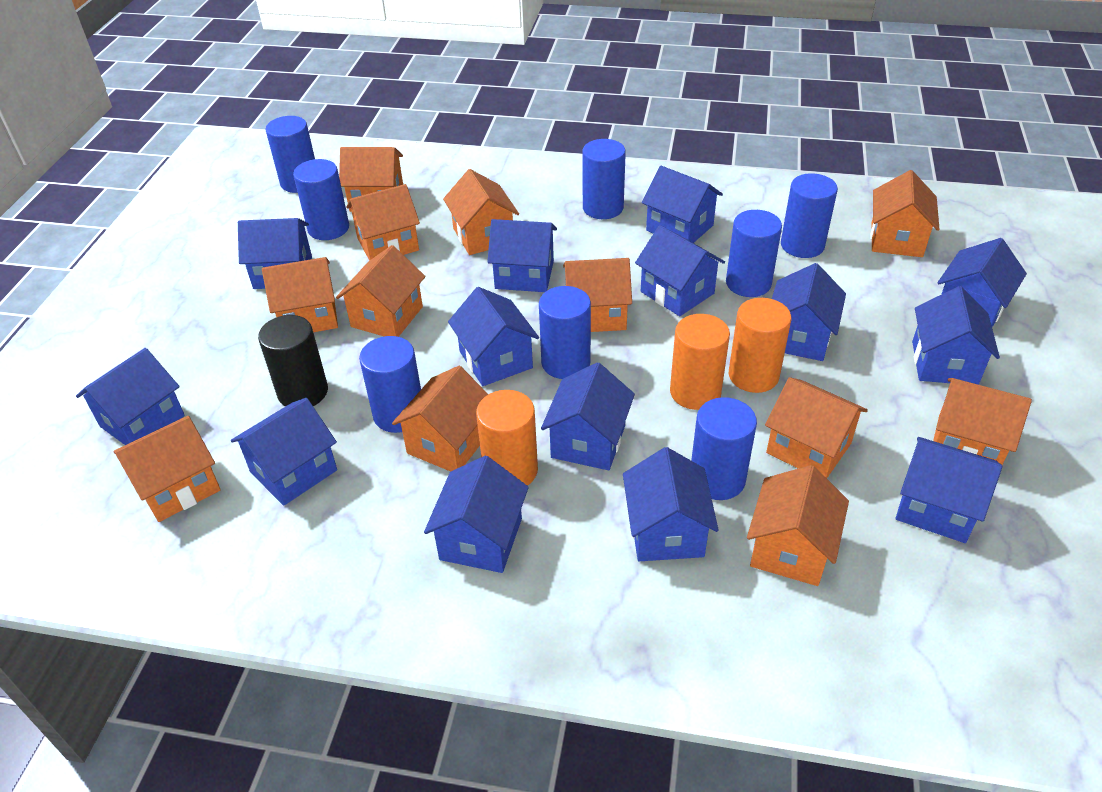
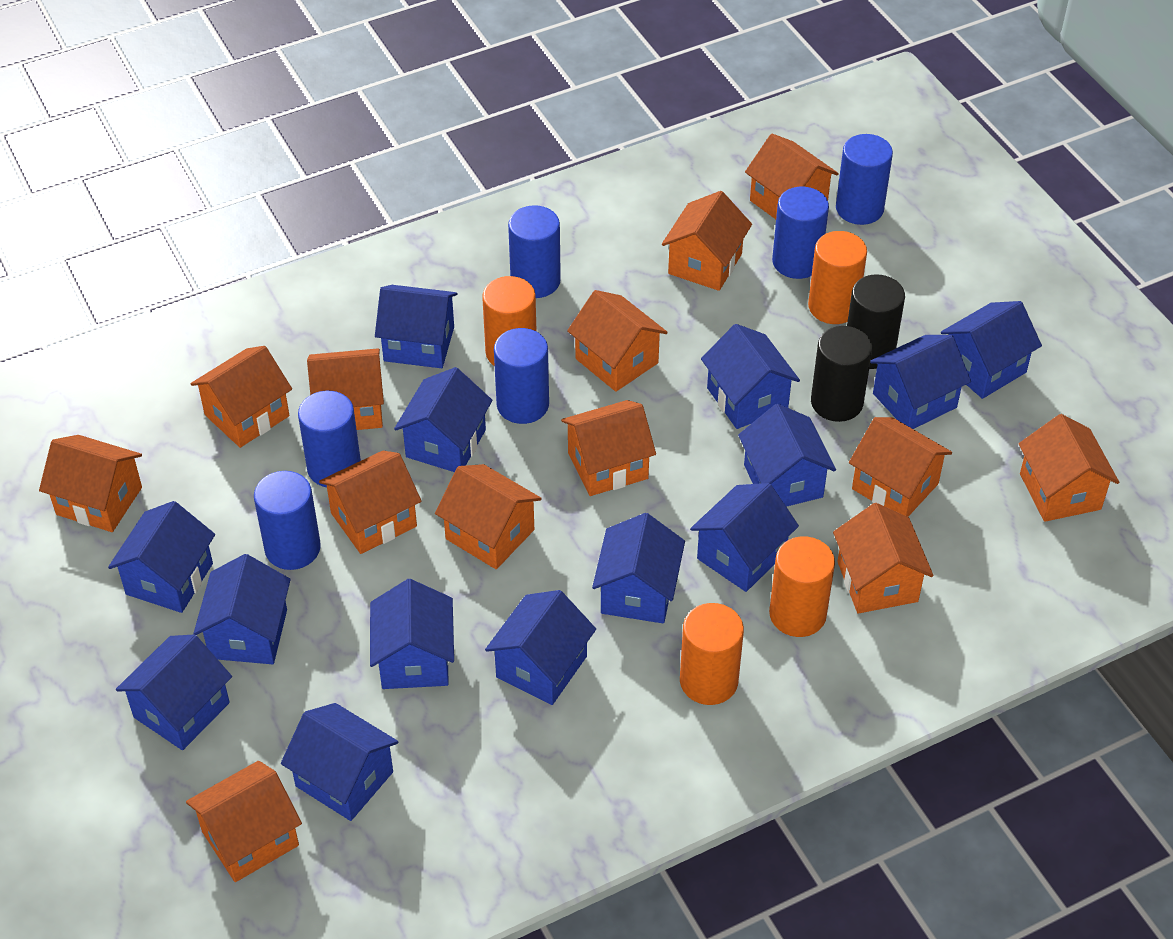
black cylinder: [258,315,328,406] = 1 -> [811,326,872,422] [847,274,905,369] = 2
blue cylinder: [265,116,315,193] [293,159,349,240] [359,336,421,433] [539,286,591,379] [582,139,626,219] [691,397,757,500] [726,210,782,297] [781,173,838,258] = 8 -> [254,471,321,570] [298,391,361,487] [494,328,549,424] [508,205,561,298] [772,187,829,279] [836,134,893,225] = 6
orange cylinder: [476,390,538,486] [670,314,730,410] [729,298,791,393] = 3 -> [482,276,537,366] [680,603,744,705] [769,536,835,637] [808,231,867,324] = 4
orange house: [113,416,221,522] [262,257,338,332] [336,245,426,337] [339,147,403,212] [346,184,420,261] [392,366,488,471] [443,169,519,255] [563,258,632,332] [747,465,849,586] [765,377,868,478] [870,170,939,257] [933,378,1032,465] = 12 -> [39,435,142,532] [186,761,302,882] [191,346,292,448] [307,348,384,430] [319,451,422,554] [435,464,542,569] [561,400,656,496] [567,290,668,392] [662,191,752,291] [745,134,839,219] [833,503,934,613] [849,417,952,517] [1019,414,1119,522] = 13

